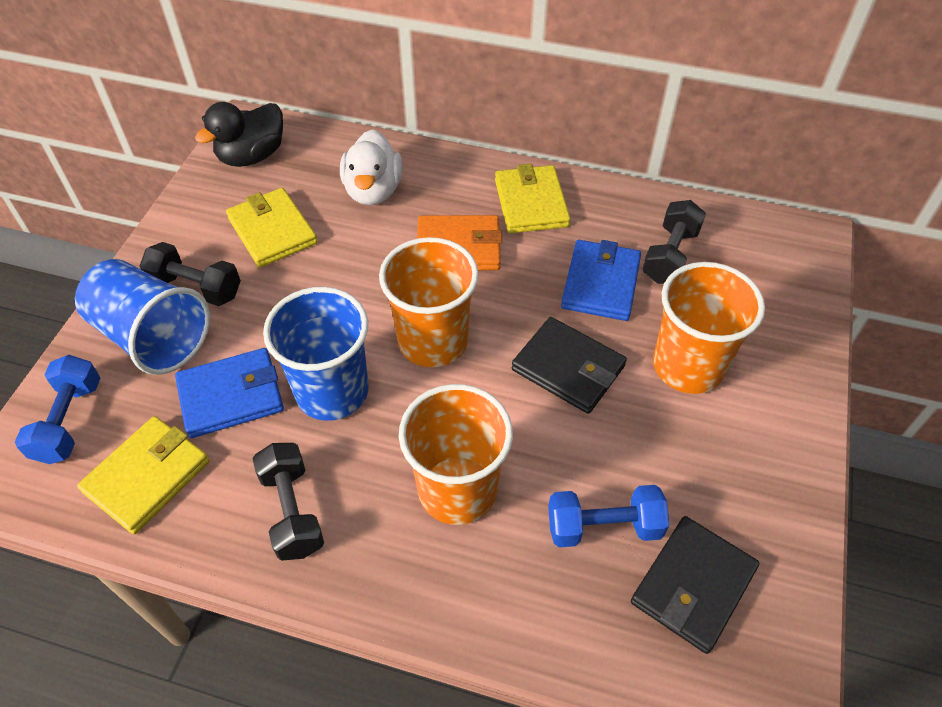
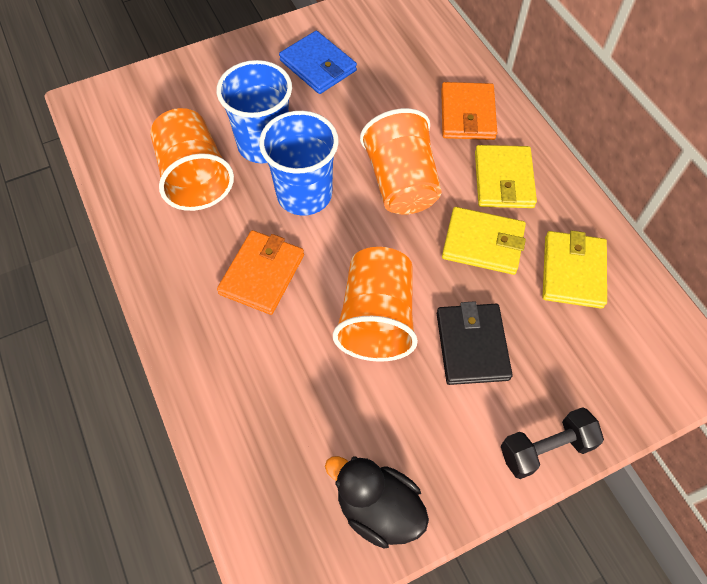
black dumbbell: [139,242,241,306] [252,443,324,561] [642,200,706,284] = 3 -> [501,407,604,479] = 1
black wallet: [512,317,627,414] [631,516,759,654] = 2 -> [437,301,513,385] = 1
blue dumbbell: [15,355,100,464] [548,485,669,547] = 2 -> none = 0
blue wallet: [175,348,284,438] [561,240,641,321] = 2 -> [279,31,357,94] = 1
orange wallet: [417,215,502,270] = 1 -> [217,230,304,315] [441,82,497,140] = 2
white duck: [340,129,402,205] = 1 -> none = 0

